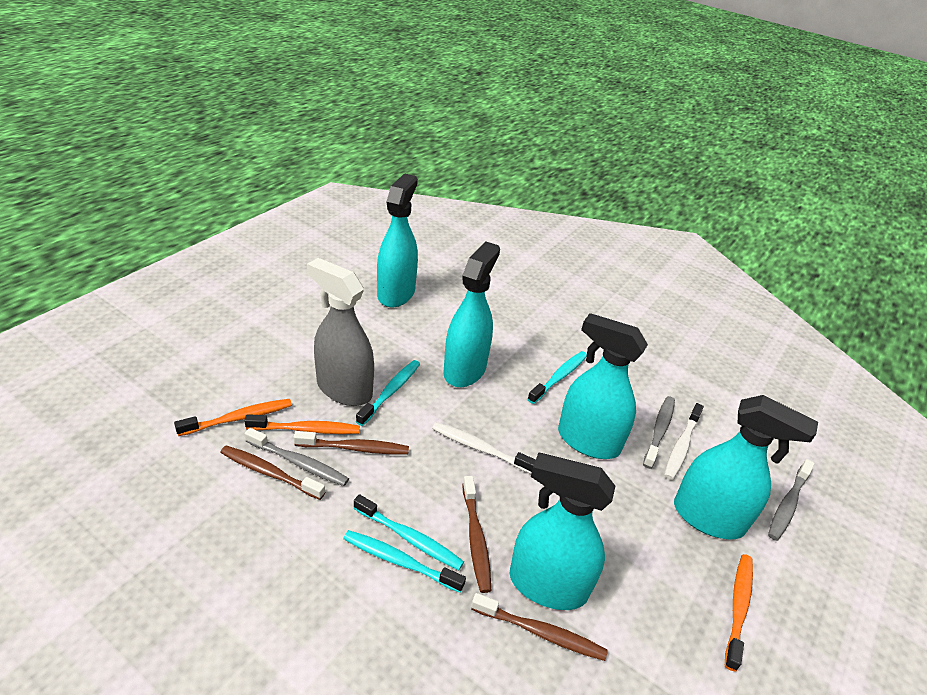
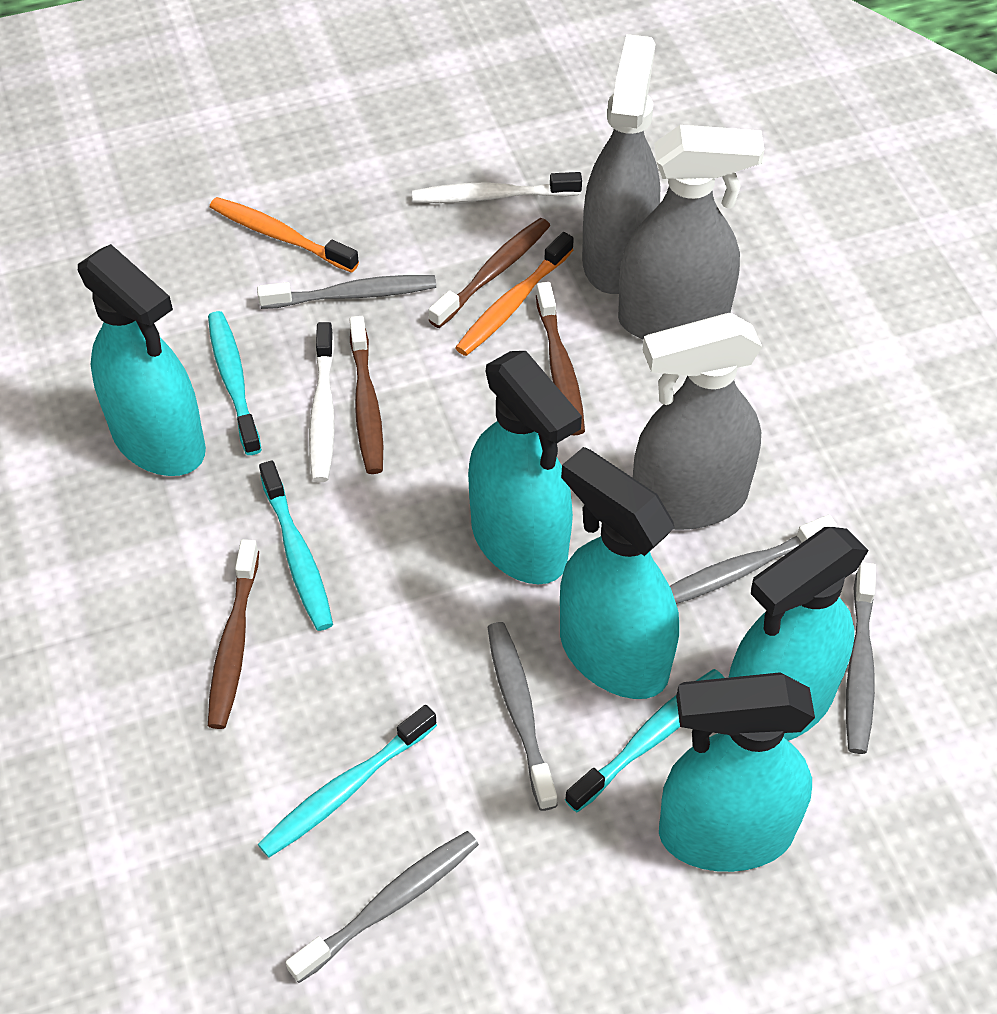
grey spray bottle: [307,258,374,406] = 1 -> [582,34,660,294] [618,125,764,340] [633,313,762,530] = 3
grey toothbrush: [245,428,349,486] [643,396,675,469] [768,459,815,541] = 3 -> [257,275,436,309] [286,831,479,983] [487,622,558,811] [670,515,837,604] [846,562,876,754] = 5
orange toothbrush: [174,399,292,436] [244,414,360,434] [725,554,753,671] = 3 -> [210,197,359,273] [455,232,574,356] = 2

